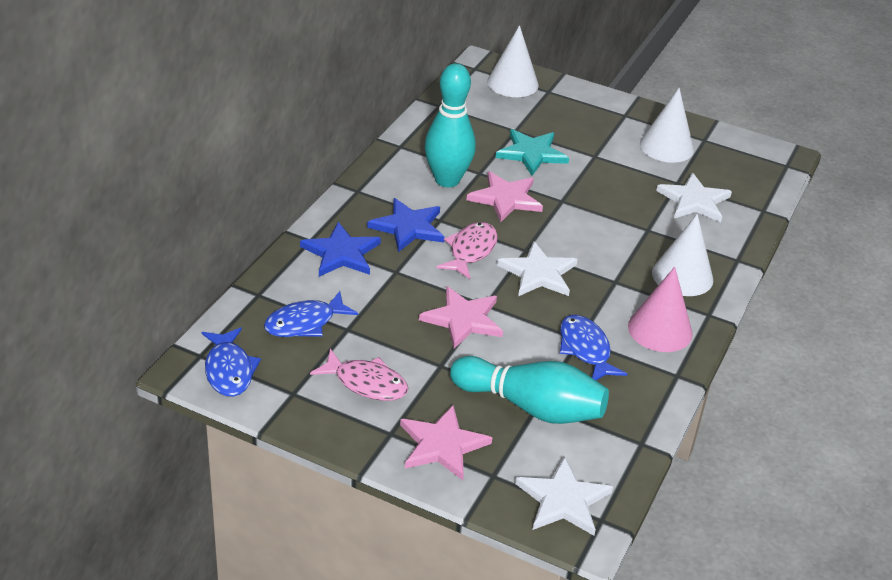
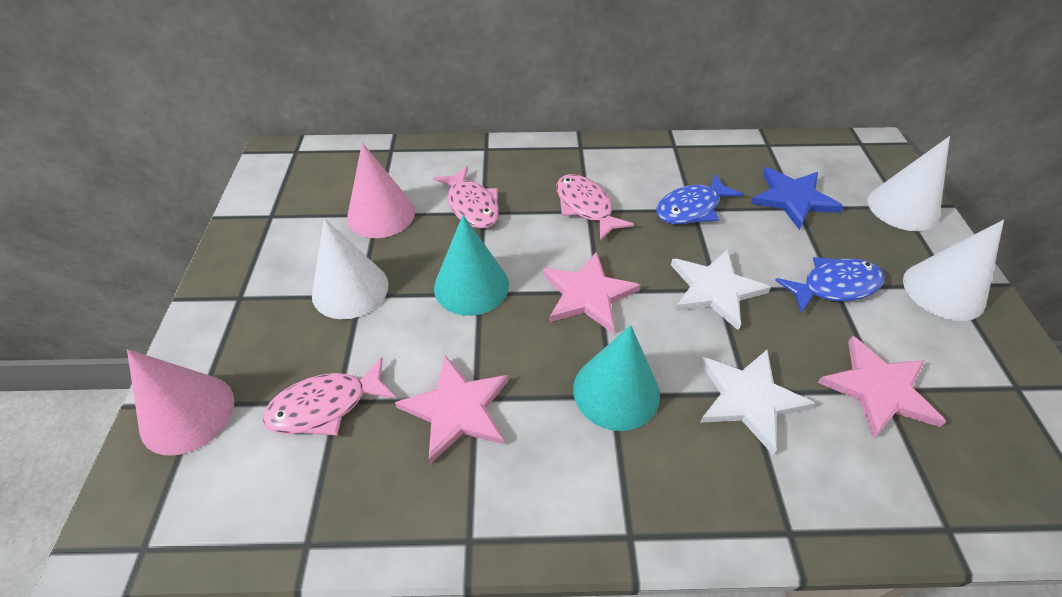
blue fish: [202,327,261,397] [264,291,358,337] [560,315,627,380] = 3 -> [656,174,743,224] [775,257,885,314] = 2
blue star: [300,222,381,277] [367,198,445,252] = 2 -> [751,167,844,230] = 1
pink cone: [628,267,693,352] = 1 -> [127,349,234,456] [347,142,415,238] = 2
pink fish: [310,348,408,401] [436,222,498,279] = 2 -> [262,357,396,436] [433,166,499,229] [557,174,634,241] = 3
turquoise bowling pin: [424,63,476,187] [450,356,609,424] = 2 -> none = 0
turquoise cone: none = 0 -> [434,215,509,316] [573,325,660,431] = 2
turquoise star: [496,129,569,176] = 1 -> none = 0
white star: [497,241,578,296] [515,456,613,536] [656,173,732,222] = 3 -> [671,249,771,330] [700,350,815,455] = 2

